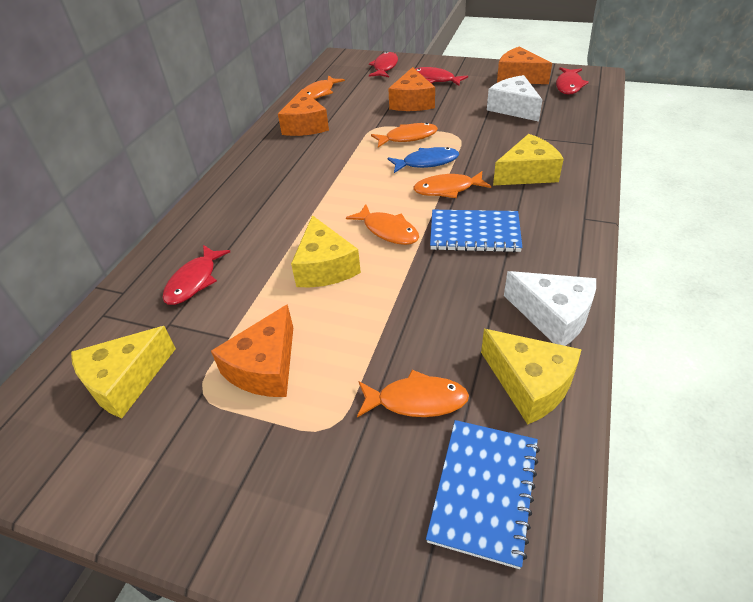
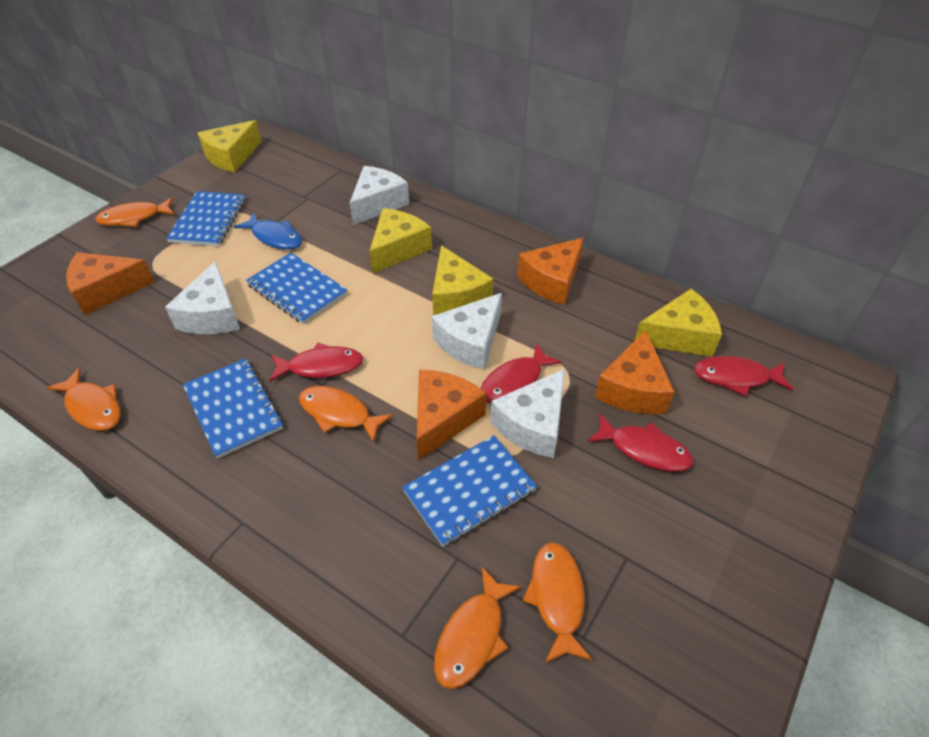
blue notebook: [426,420,540,569] [430,210,522,252] = 2 -> [166,191,245,246] [183,358,283,459] [246,253,347,324] [402,435,537,547] = 4
white cheese: [487,75,542,122] [504,271,596,346] = 2 -> [165,261,240,334] [350,166,409,225] [432,293,502,370] [491,369,565,458] = 4

